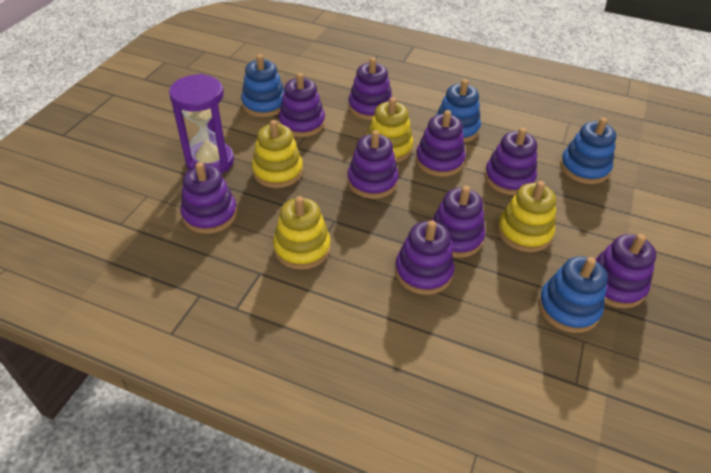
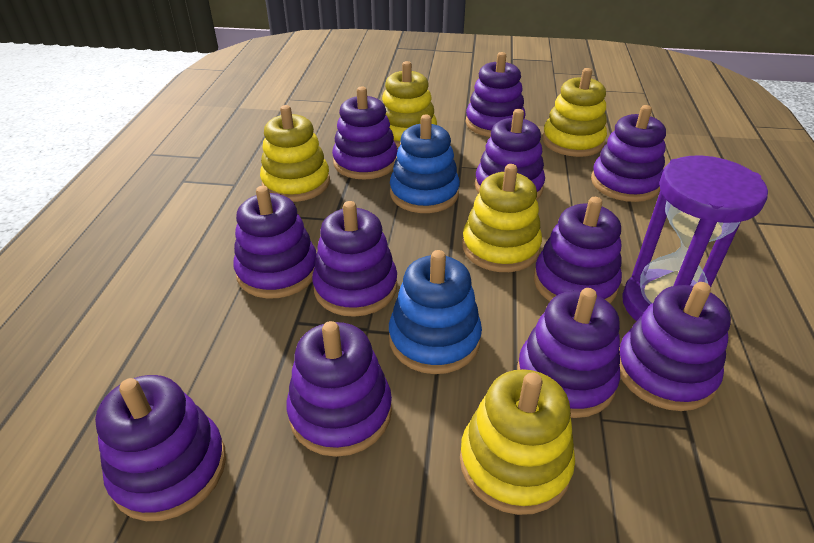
blue stacking toy: [241,54,284,117] [436,79,481,143] [538,256,608,333] [560,118,616,184] = 4 -> [389,250,482,374] [390,115,460,213] = 2
purple stacking toy: [181,162,237,234] [279,73,325,137] [347,130,399,199] [348,58,392,120] [395,220,455,295] [416,110,466,177] [432,186,485,258] [484,128,537,195] [595,234,656,308] = 9 -> [95,375,226,521] [233,186,317,299] [287,321,392,457] [312,201,398,317] [332,87,398,180] [466,52,526,137] [475,109,545,200] [517,288,620,418] [534,197,622,303] [591,105,666,202] [619,282,731,411] = 11
yellow stacking toy: [252,120,303,188] [273,196,331,270] [367,97,413,163] [497,181,556,252] = 4 -> [260,105,330,202] [382,61,437,148] [460,369,575,515] [462,164,542,272] [542,68,607,157] = 5

